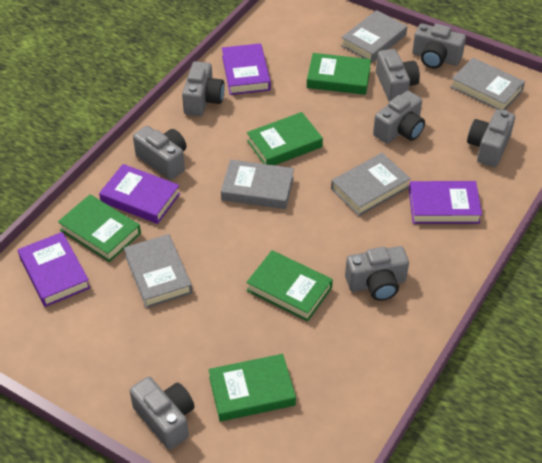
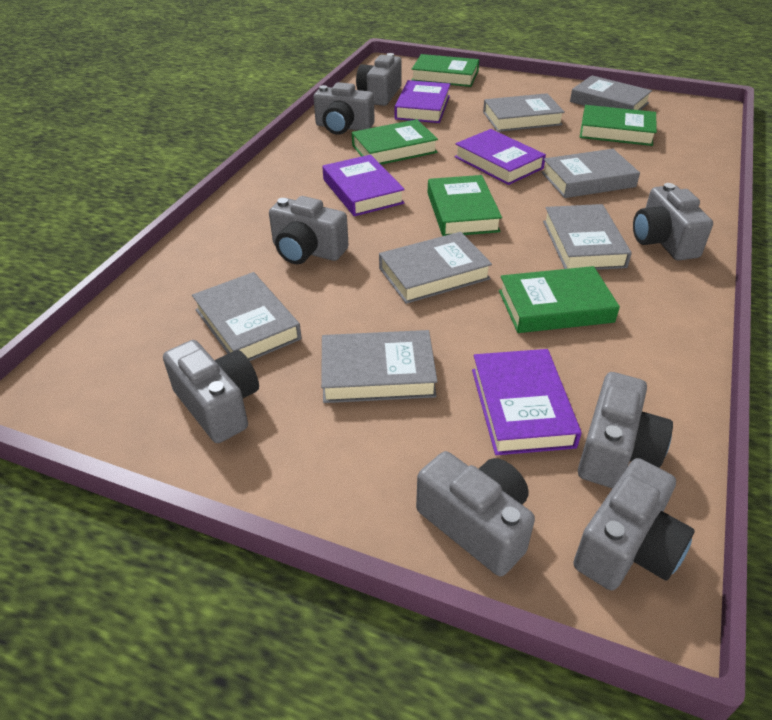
grey book: [124,234,192,308] [221,160,294,209] [331,153,411,216] [341,10,407,63] [451,58,525,110] = 5 -> [192,272,302,361] [321,330,438,403] [379,232,492,304] [483,93,565,132] [541,149,640,198] [543,204,632,270] [570,75,652,110] = 7

